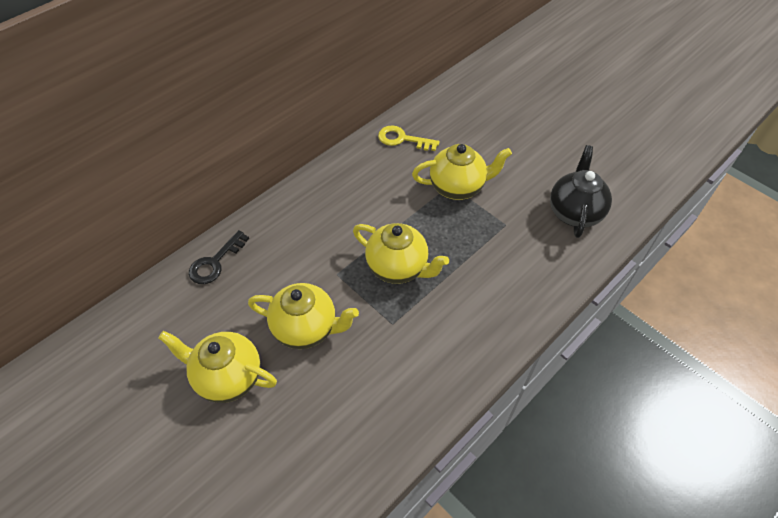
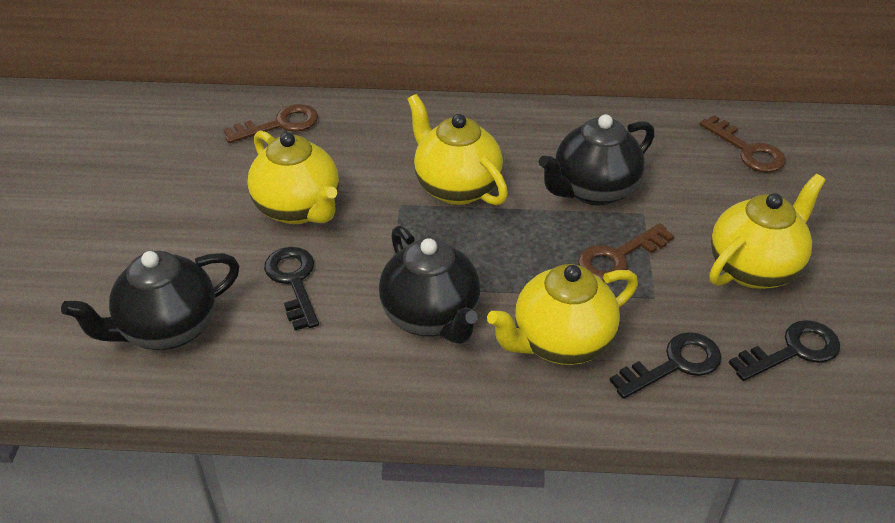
black key: [189,230,249,284] = 1 -> [264,247,319,330] [609,332,722,399] [729,320,840,381] = 3
black teapot: [550,145,612,238] = 1 -> [61,251,240,350] [379,226,480,344] [539,114,655,206] = 3
brown key: none = 0 -> [223,104,318,143] [578,223,674,282] [700,115,786,173] = 3
yellow key: [378,125,440,151] = 1 -> none = 0

